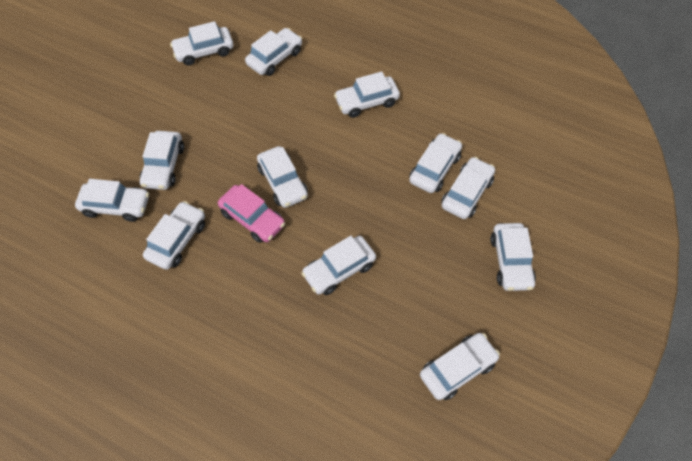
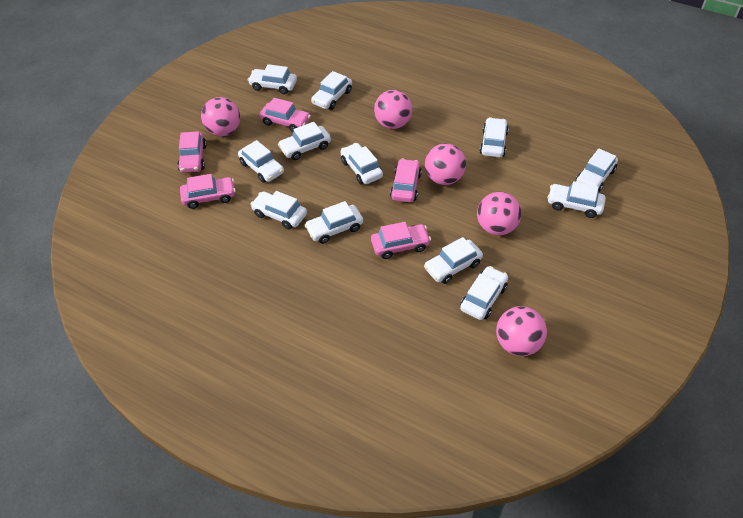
pink ball: none = 0 -> [201,97,240,136] [374,90,412,129] [425,144,466,185] [477,192,521,235] [496,306,547,356] = 5
pink car: [218,184,285,243] = 1 -> [177,131,207,173] [180,174,236,209] [260,98,311,132] [371,222,431,259] [390,159,422,202] = 5

